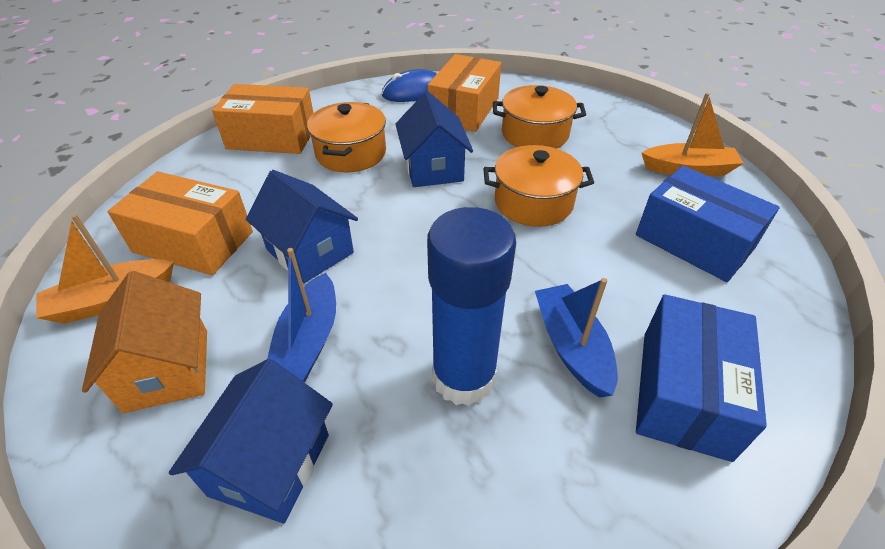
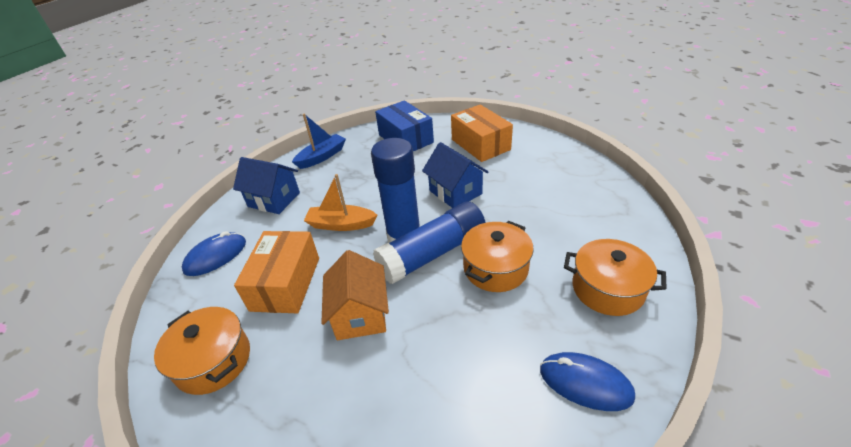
blue boat: [267,248,336,382] [535,278,618,398] = 2 -> [292,114,346,169] = 1
blue box: [636,166,780,282] [636,294,767,462] = 2 -> [375,100,434,151] = 1
blue glue stick: [427,207,516,406] = 1 -> [371,138,420,243] [373,202,486,284] = 2
blue house: [169,359,333,523] [246,170,358,283] [395,91,473,187] = 3 -> [233,157,300,214] [422,142,488,208] = 2
blue mouse: [382,69,437,102] = 1 -> [182,231,246,276] [540,352,635,411] = 2
orange boat: [36,214,174,324] [642,93,744,176] = 2 -> [304,174,378,231] = 1
orange box: [107,171,253,275] [212,84,313,154] [428,54,501,132] = 3 -> [234,231,319,313] [451,104,513,162] = 2

